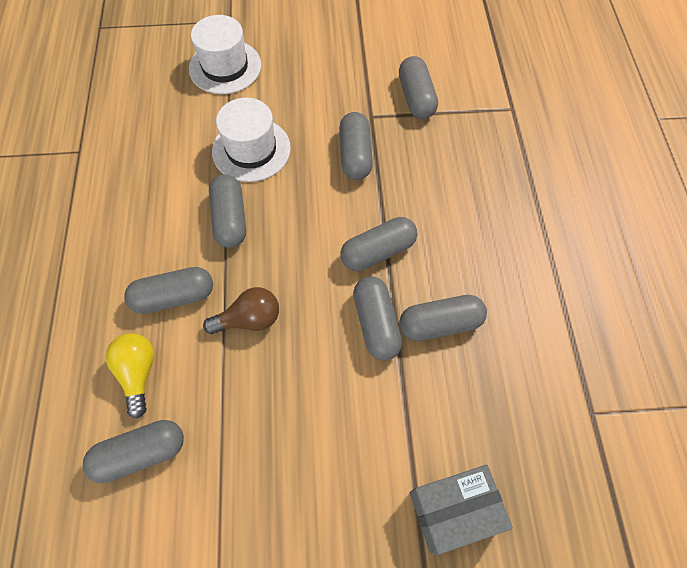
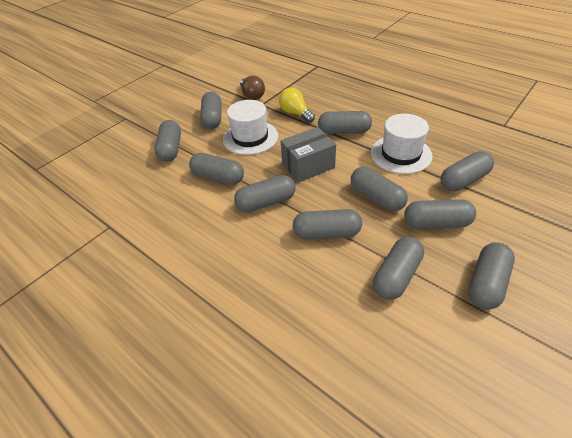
grey capsule: [83,420,184,483] [124,267,213,314] [209,174,246,248] [339,112,373,180] [341,217,417,271] [353,276,402,361] [399,56,438,119] [399,295,487,341] = 8 -> [154,120,181,162] [189,153,244,185] [200,92,222,129] [234,175,296,212] [293,209,362,240] [318,111,372,134] [351,167,408,211] [373,237,424,300] [404,199,476,229] [440,151,494,191] [468,242,515,310] = 11

